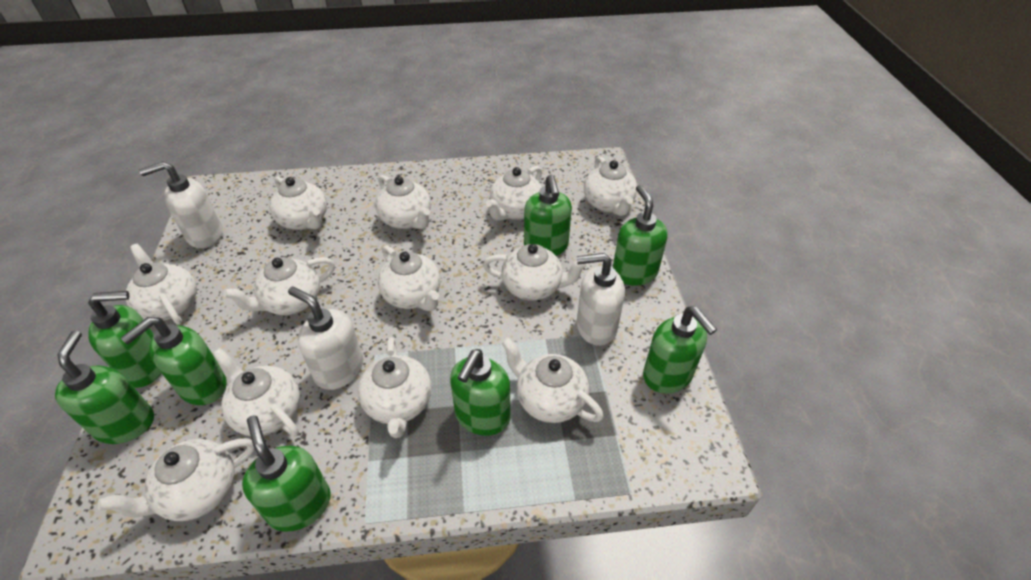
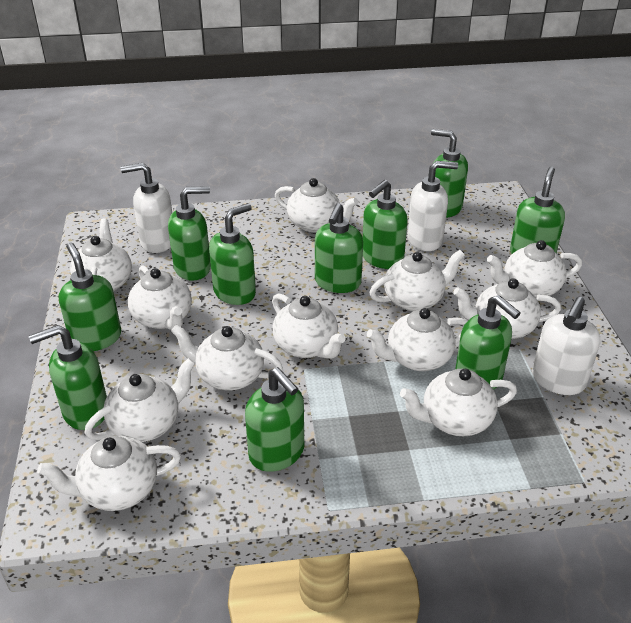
green soap dispenser: [55,331,154,444] [88,291,162,388] [121,317,227,405] [242,415,331,532] [450,349,510,436] [524,175,572,256] [613,185,668,286] [643,306,717,394] = 8 -> [29,325,107,430] [59,242,121,351] [168,186,211,281] [209,203,256,305] [245,367,304,472] [315,203,363,293] [363,180,408,269] [431,129,468,218] [455,295,521,390] [510,167,565,254] = 10

